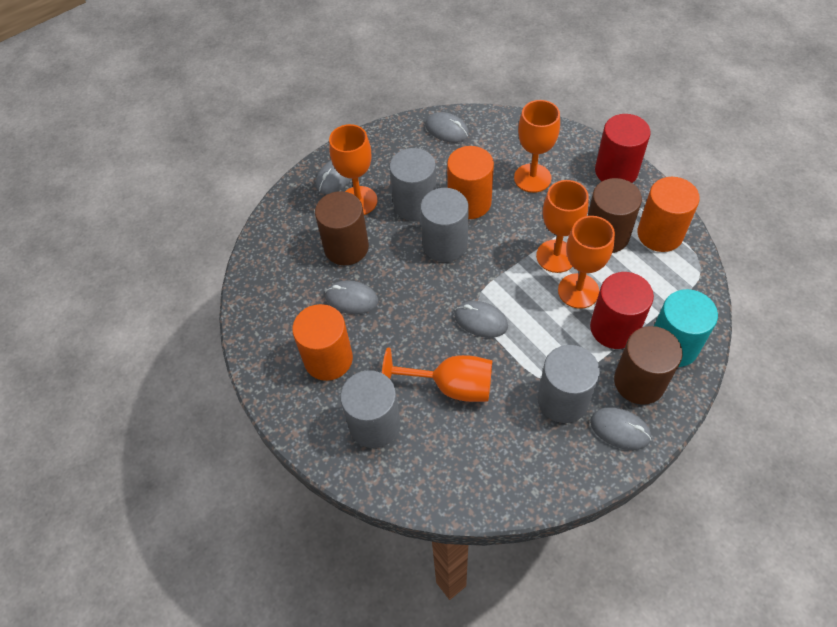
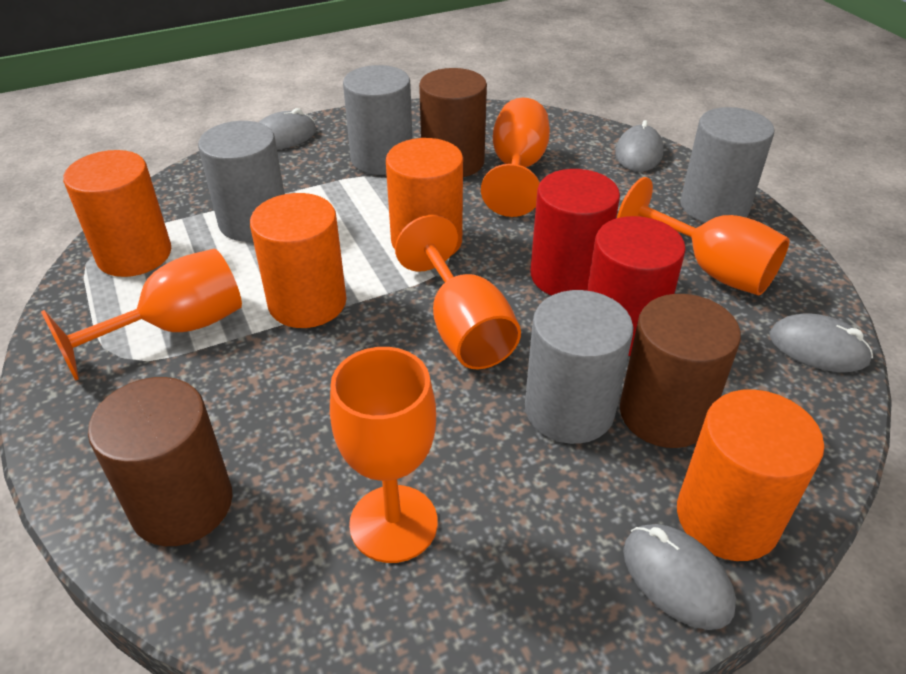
grey mouse: [316,161,351,194] [325,280,378,314] [426,112,469,143] [454,301,508,338] [590,407,651,450] = 5 -> [258,108,316,150] [615,120,663,172] [623,524,736,630] [770,313,873,372] = 4
orange cylinder: [292,304,353,381] [447,146,494,219] [637,177,700,252] = 3 -> [63,150,171,277] [250,193,347,328] [386,138,463,256] [677,389,824,561] = 4
turquoise cylinder: [654,289,718,367] = 1 -> none = 0

